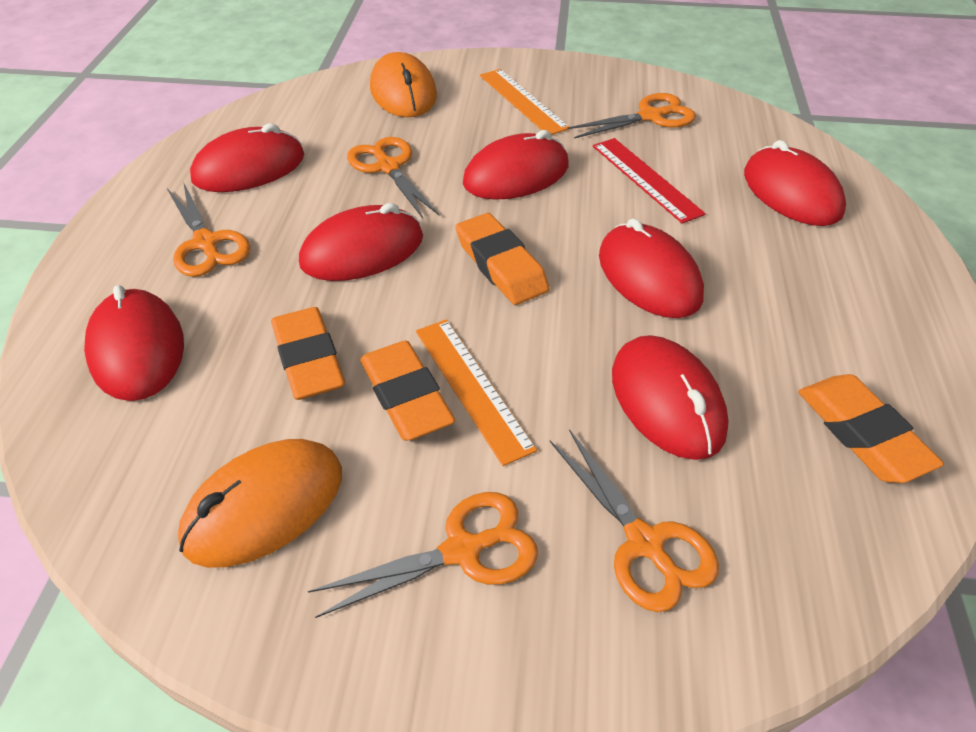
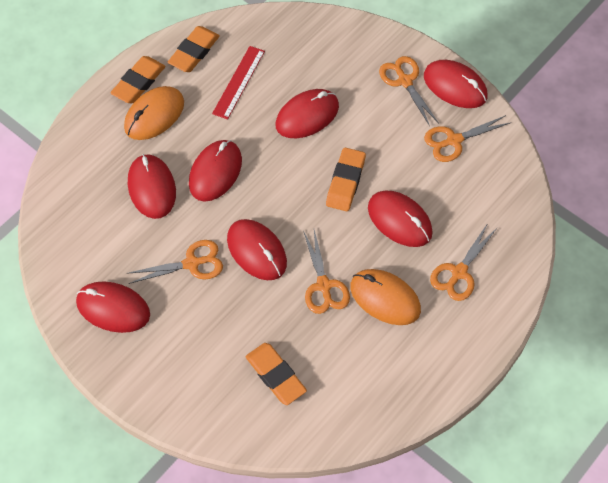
orange ruler: [416,319,537,466] [480,69,569,135] = 2 -> none = 0

